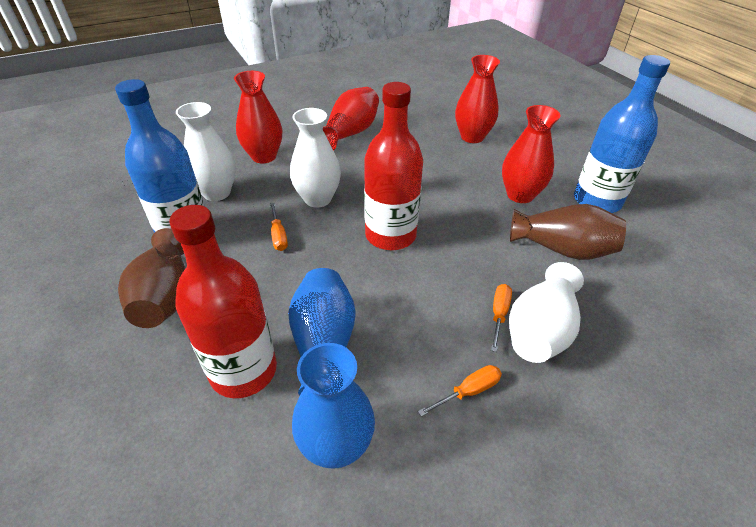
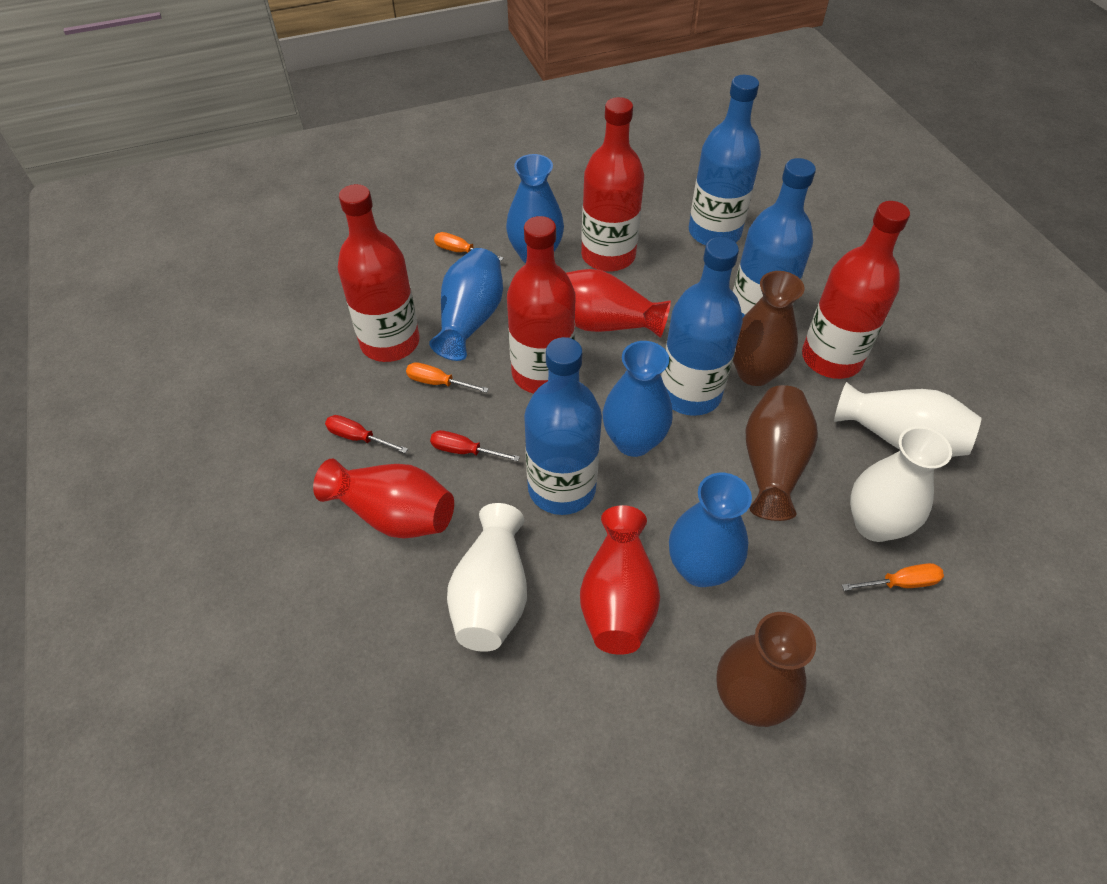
blue bottle: [115,79,205,233] [574,55,670,213] = 2 -> [524,337,602,515] [661,237,743,416] [689,75,761,246] [733,158,816,318] = 4
blue vase: [288,268,356,395] [292,343,375,469] = 2 -> [429,248,503,361] [506,154,564,263] [603,341,673,457] [669,473,752,587] = 4
brown vase: [118,228,185,328] [510,204,626,260] = 2 -> [716,612,816,727] [733,271,805,386] [745,385,818,521] = 3
red bottle: [169,205,277,398] [364,82,423,250] = 2 -> [337,184,420,362] [507,216,575,393] [581,97,644,272] [802,201,910,379] = 4
red screwdriver: none = 0 -> [325,415,408,453] [430,430,520,461] = 2
red vase: [234,71,282,163] [323,87,379,151] [455,55,500,143] [502,105,561,203] = 4 -> [313,459,454,539] [566,269,671,338] [580,505,660,655] = 3

